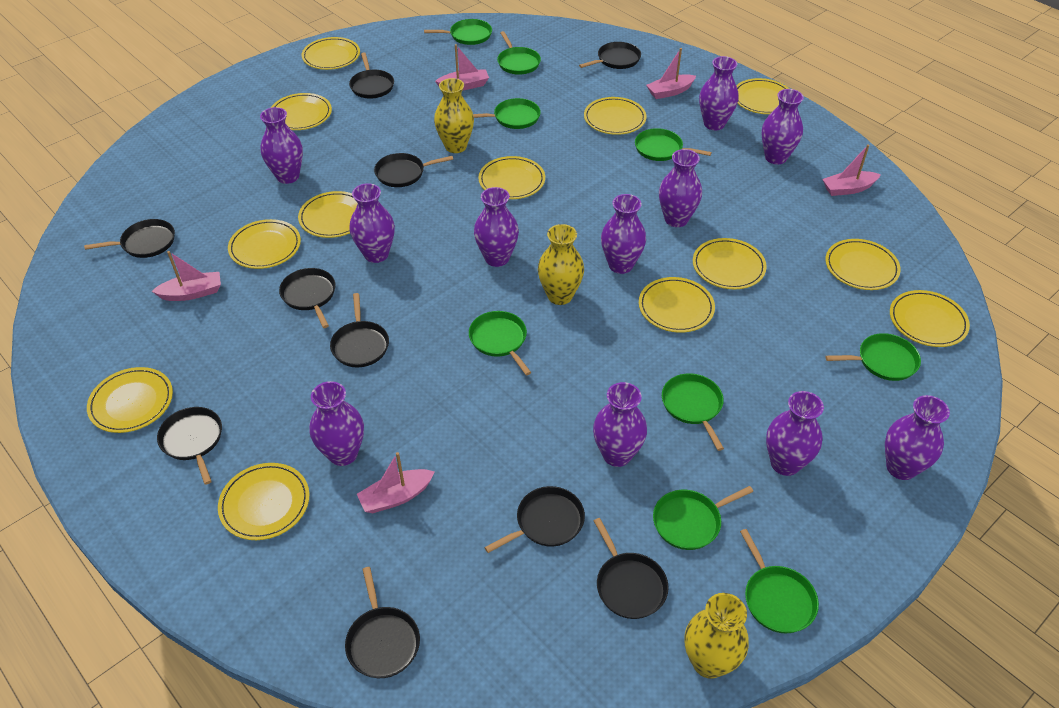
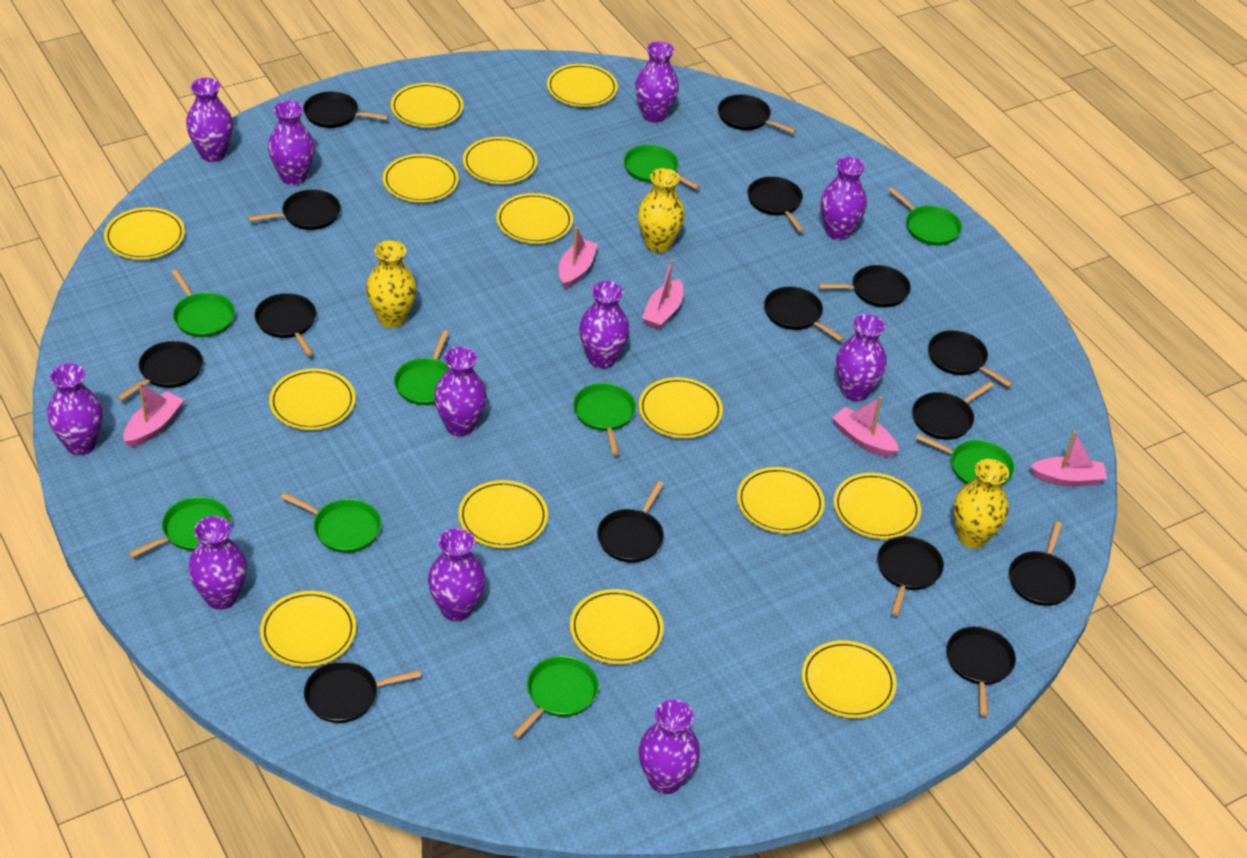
black pan: [84,219,175,258] [157,407,222,485] [279,268,336,328] [330,293,389,367] [345,567,420,678] [349,52,394,98] [374,153,453,187] [484,486,585,553] [579,42,641,69] [594,518,669,619] = 10 -> [117,341,203,401] [248,189,341,230] [254,293,316,356] [303,91,389,128] [304,661,421,723] [597,481,664,563] [718,94,796,134] [747,176,804,232] [764,286,844,342] [818,265,911,307] [877,536,944,616] [912,381,994,440] [928,330,1013,387] [946,626,1016,716] [1009,521,1076,606] = 15
yellow plate: [87,367,173,433] [218,463,309,540] [228,219,301,269] [271,93,332,130] [298,191,358,238] [302,37,360,70] [478,156,545,199] [584,97,646,135] [639,277,715,333] [693,238,767,289] [736,78,789,114] [825,239,901,290] [890,290,970,347] = 13 -> [104,207,185,260] [260,591,356,667] [269,369,356,430] [383,154,459,203] [391,83,463,128] [458,480,548,548] [463,137,537,184] [496,193,573,244] [547,64,618,107] [570,589,664,664] [639,377,723,438] [737,467,825,533] [802,640,897,718] [834,473,921,539] = 14

